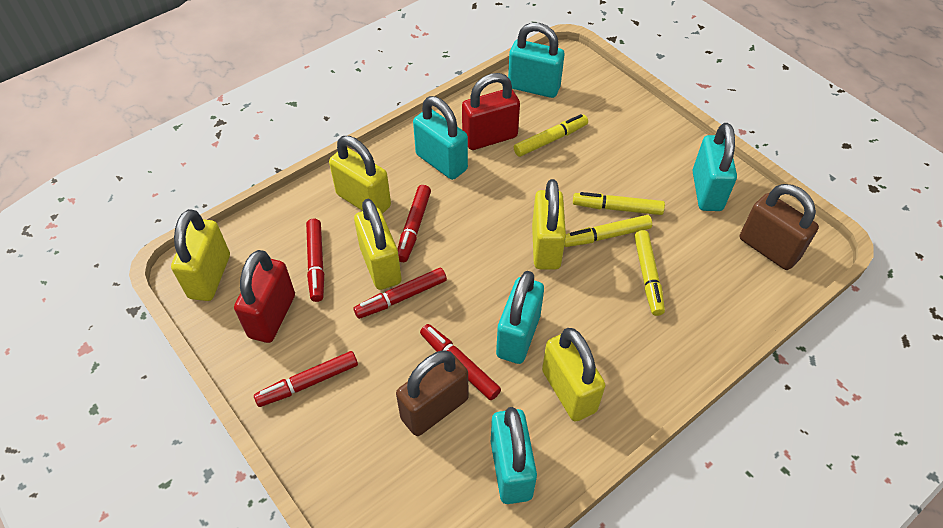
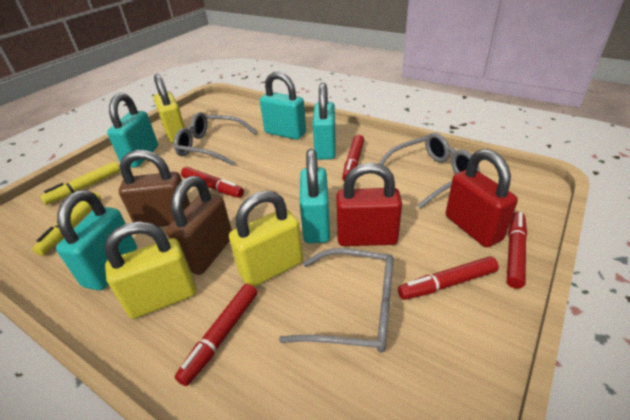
grey glasses: none = 0 -> [174,112,257,166] [279,248,394,353] [379,133,480,209] = 3
yellow marker: [514,114,588,157] [564,215,652,247] [573,192,665,215] [634,230,665,316] = 4 -> [33,192,101,256] [40,162,120,205] = 2
yellow padlock: [171,209,230,301] [329,136,391,214] [354,199,402,290] [532,179,566,270] [542,328,606,422] = 5 -> [104,221,196,319] [154,74,185,143] [229,190,303,287] = 3

